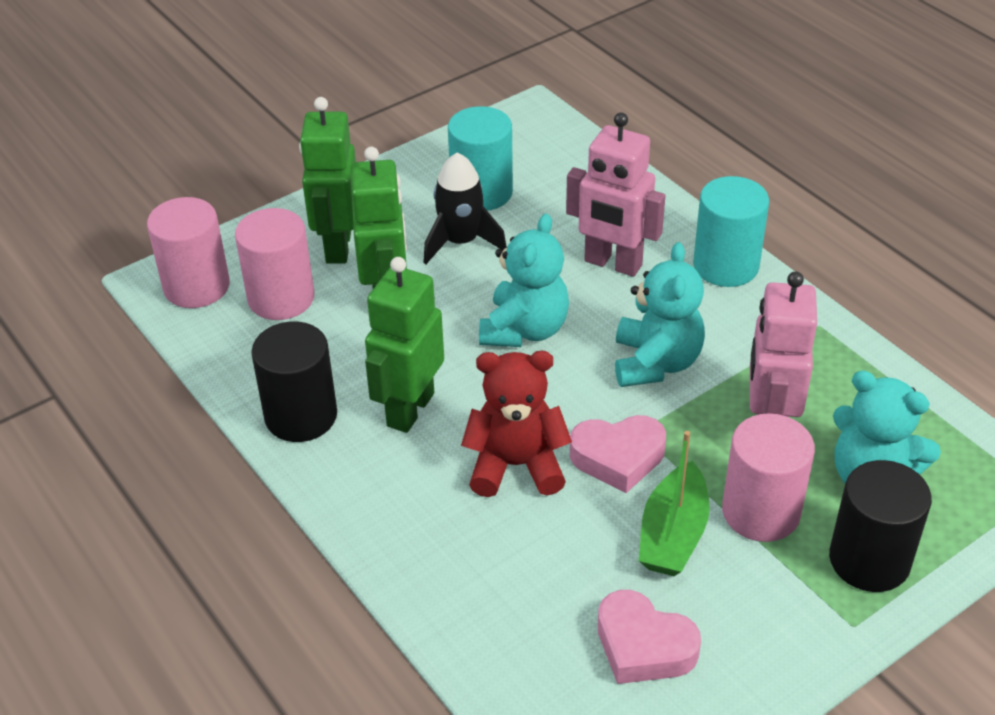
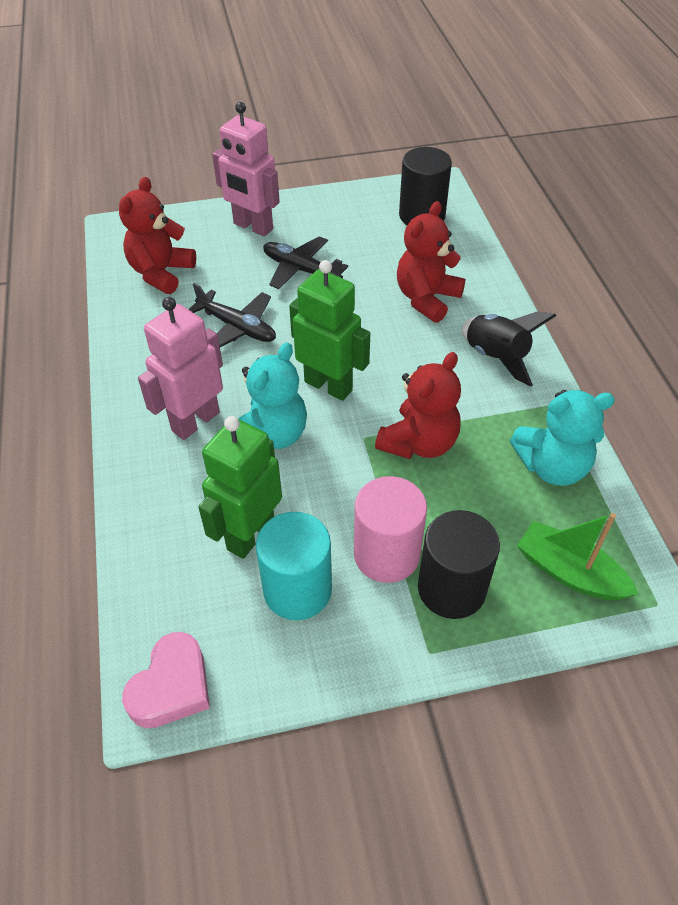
black plane: none = 0 -> [188,283,276,347] [263,236,348,289] = 2
green robot: [299,97,356,264] [351,147,407,289] [365,257,444,433] = 3 -> [198,416,282,559] [289,260,370,401] = 2
pink cylinder: [147,197,230,308] [235,208,314,320] [722,413,815,542] = 3 -> [354,476,427,583] = 1
pink heart: [570,415,666,493] [598,590,701,684] = 2 -> [122,632,210,728] = 1
red teddy bear: [461,351,572,497] = 1 -> [119,177,196,294] [375,352,461,459] [397,201,465,323] = 3
turquoise cylinder: [448,106,513,211] [693,176,769,287] = 2 -> [256,512,332,620] = 1
turquoise teddy bear: [479,213,569,347] [615,242,705,387] [833,370,941,483] = 3 -> [238,342,307,449] [510,390,615,486] = 2

